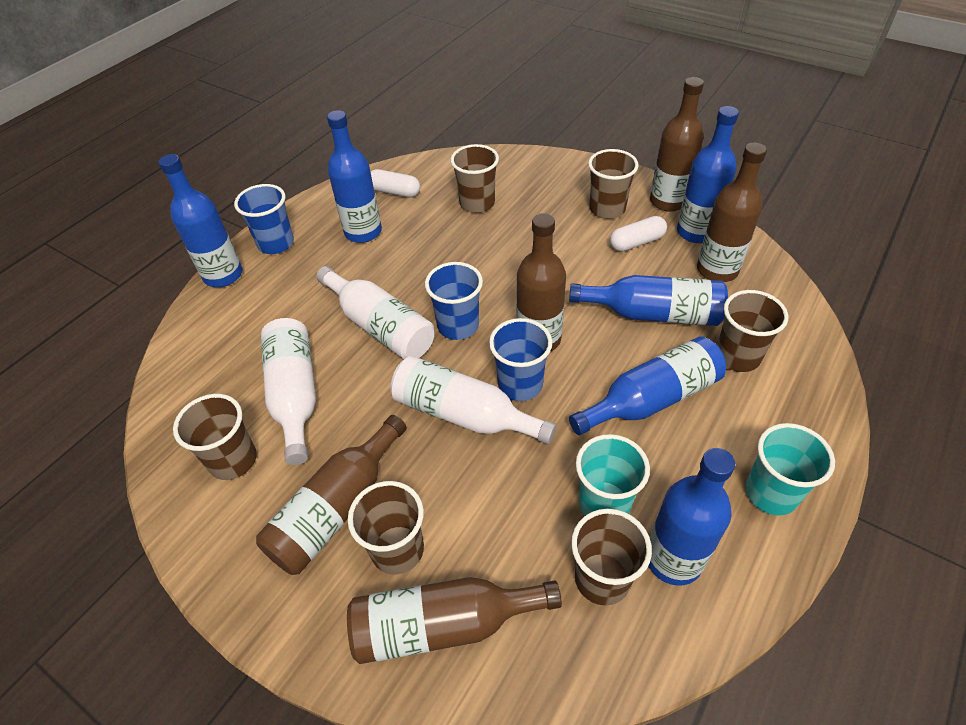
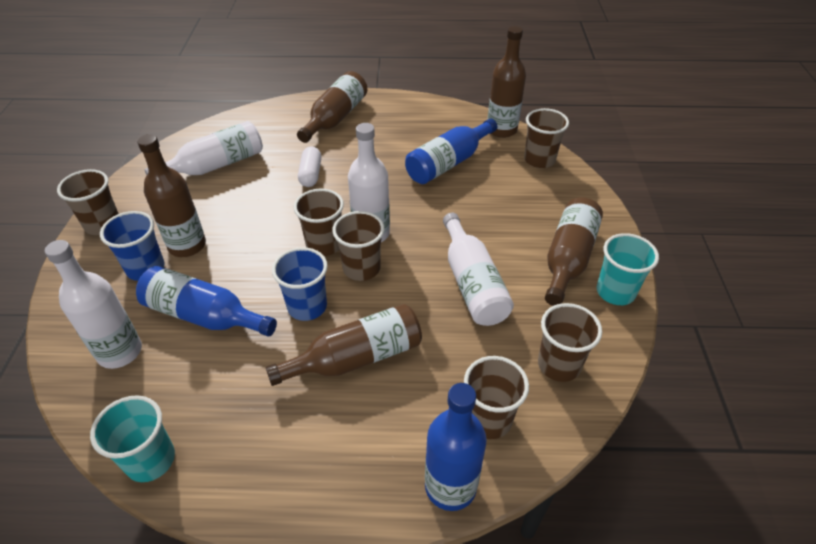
blue bottle: [159,154,242,287] [327,110,382,243] [569,275,728,326] [569,336,726,435] [648,448,735,586] [677,106,739,243] = 6 -> [136,266,277,337] [405,119,497,184] [425,383,487,511] = 3
blue cup: [234,184,294,254] [425,262,483,340] [489,318,552,401] = 3 -> [100,211,164,281] [272,247,328,321] = 2
white bottle: [261,318,316,465] [316,266,434,359] [390,356,557,444] = 3 -> [45,240,142,369] [145,121,263,175] [348,123,390,242] [443,213,514,326] = 4
white capsule: [371,169,420,198] [610,216,667,252] = 2 -> [298,146,321,187] = 1

